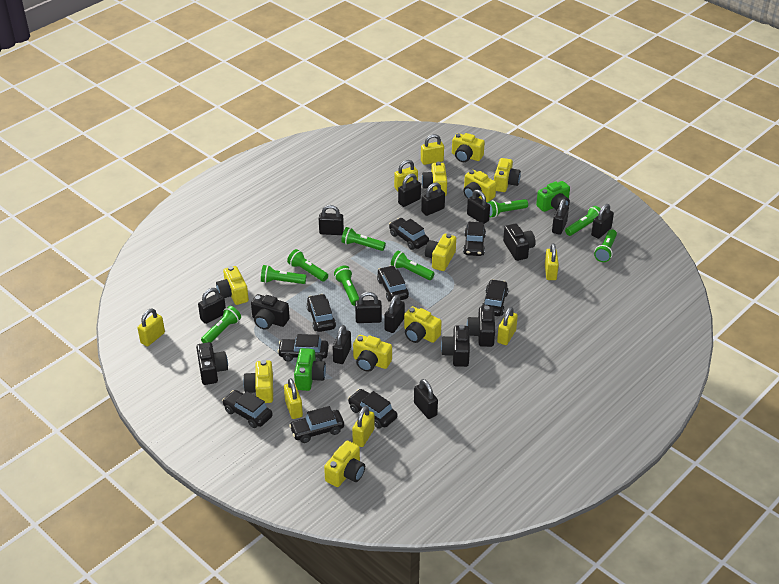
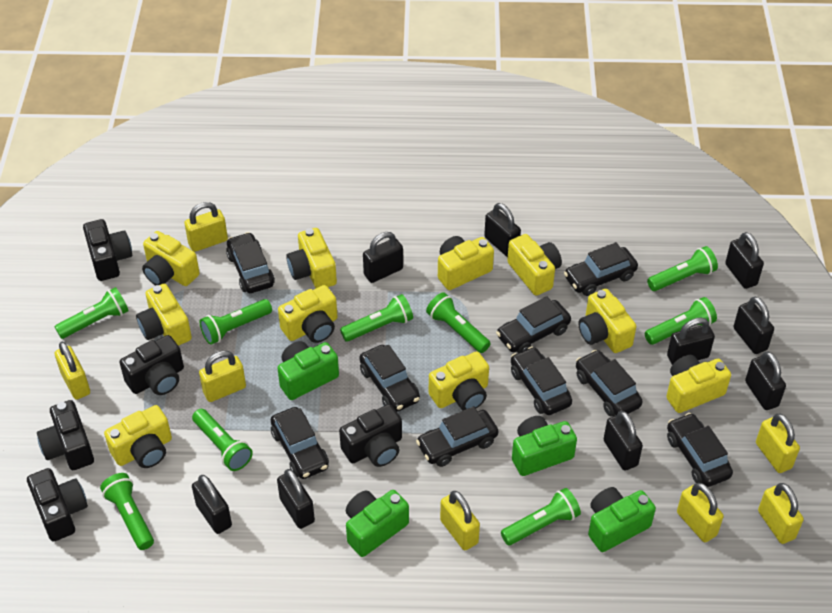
black padlock: [198,288,226,324] [319,205,344,235] [332,325,351,364] [355,292,382,323] [384,295,405,333] [398,174,421,207] [414,379,438,419] [421,183,445,216] [467,190,490,224] [552,199,569,235] [591,204,614,239] = 11 -> [192,475,232,534] [277,469,315,529] [363,232,403,283] [484,203,521,257] [604,411,643,471] [667,317,715,365] [725,232,764,289] [733,297,774,354] [745,351,786,410] = 9
green camera: [294,348,326,391] [536,181,570,212] = 2 -> [277,341,339,400] [346,490,409,557] [512,416,577,476] [588,487,656,552] = 4

